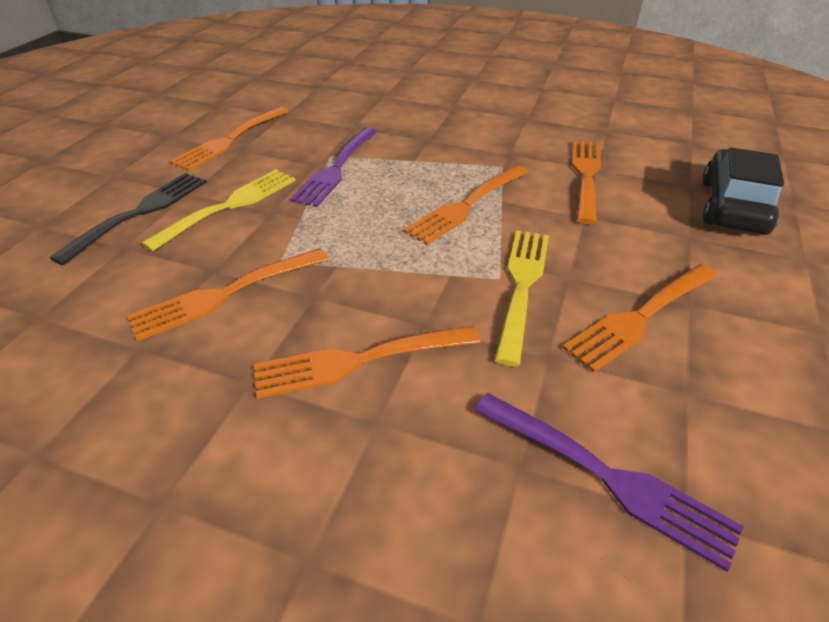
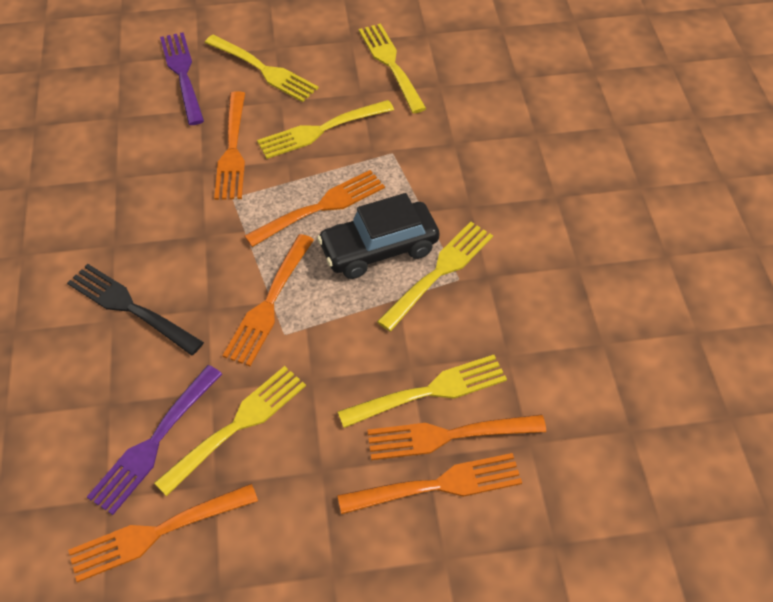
yellow fork: [141,169,295,252] [494,230,549,366] = 2 -> [154,366,306,496] [205,35,318,102] [257,100,394,159] [338,355,507,428] [359,23,426,113] [377,222,493,331] = 6

